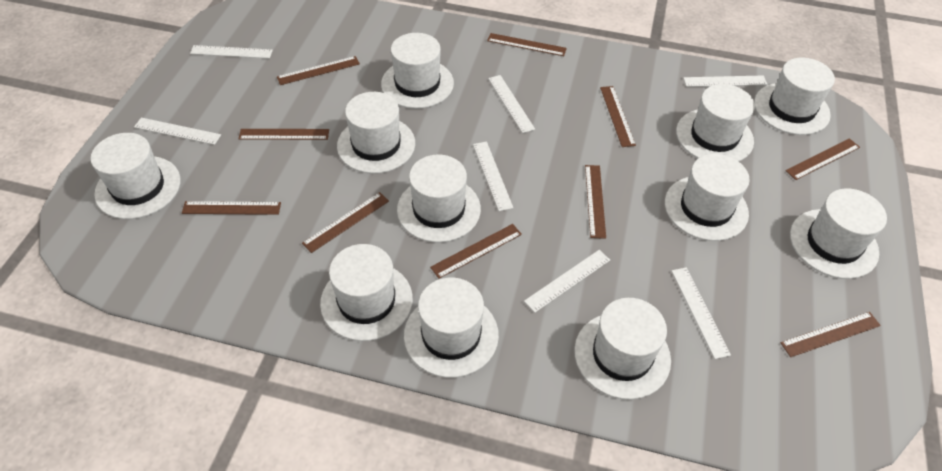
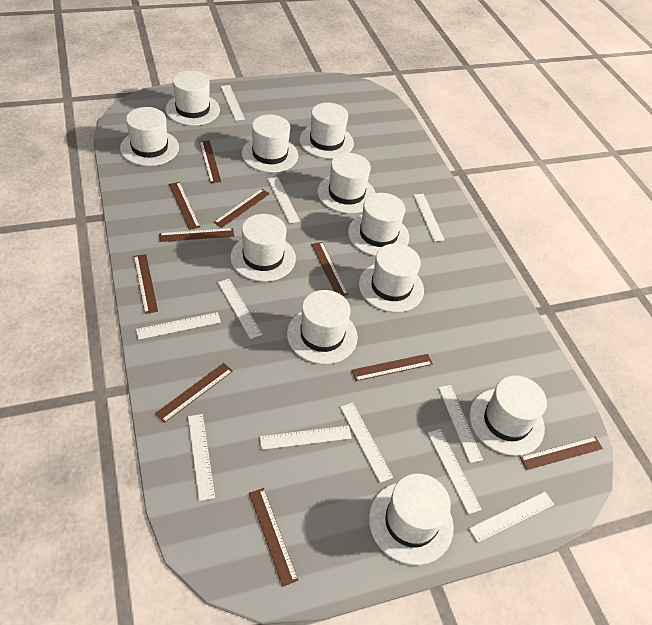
white ruler: [134,118,221,145] [190,45,273,59] [473,142,513,211] [488,75,535,133] [524,250,610,313] [672,267,731,359] [684,76,767,87] = 7 -> [136,312,221,340] [188,414,215,501] [218,279,262,339] [221,85,245,121] [260,426,352,450] [268,177,300,224] [340,402,393,483] [414,194,444,241] [428,429,482,514] [438,385,483,463] [469,492,554,543] = 11

